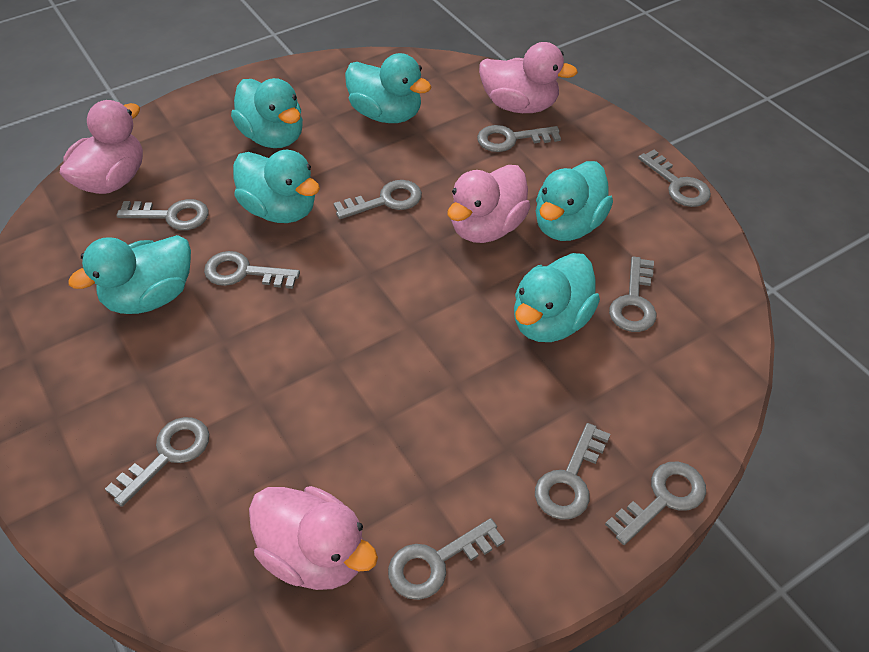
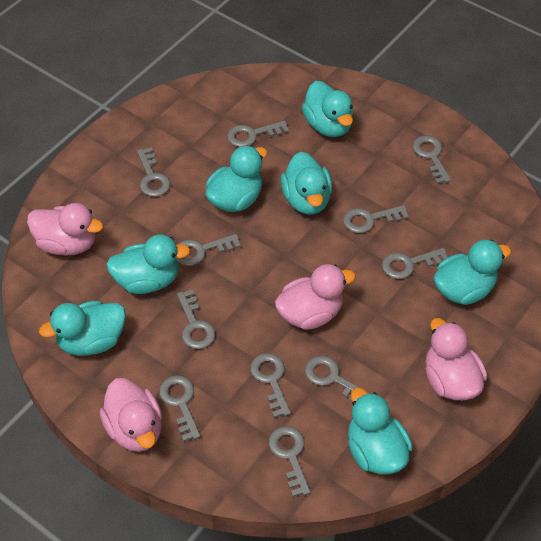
grey key: [105,417,209,507] [117,199,208,230] [204,251,300,289] [333,180,422,219] [388,518,505,600] [477,125,561,152] [535,423,610,520] [605,462,706,545] [609,256,656,332] [638,150,711,207] = 10 -> [137,147,170,197] [159,375,201,442] [176,234,241,266] [177,289,215,349] [227,120,289,147] [250,353,291,418] [269,426,311,497] [305,356,370,402] [343,205,409,233] [382,248,448,279] [413,135,451,184] = 11
turquoise duck: [68,235,191,314] [231,78,303,148] [233,150,320,223] [345,53,431,123] [514,253,600,342] [536,161,613,241] = 6 -> [39,301,126,356] [106,235,190,294] [205,145,268,212] [281,152,332,214] [302,81,353,137] [348,388,413,474] [434,240,511,305] = 7

